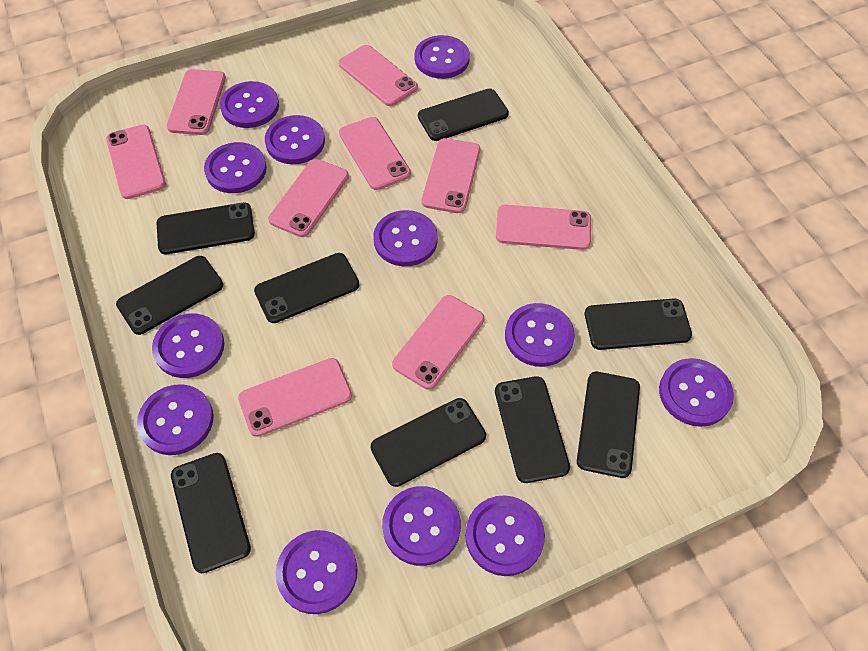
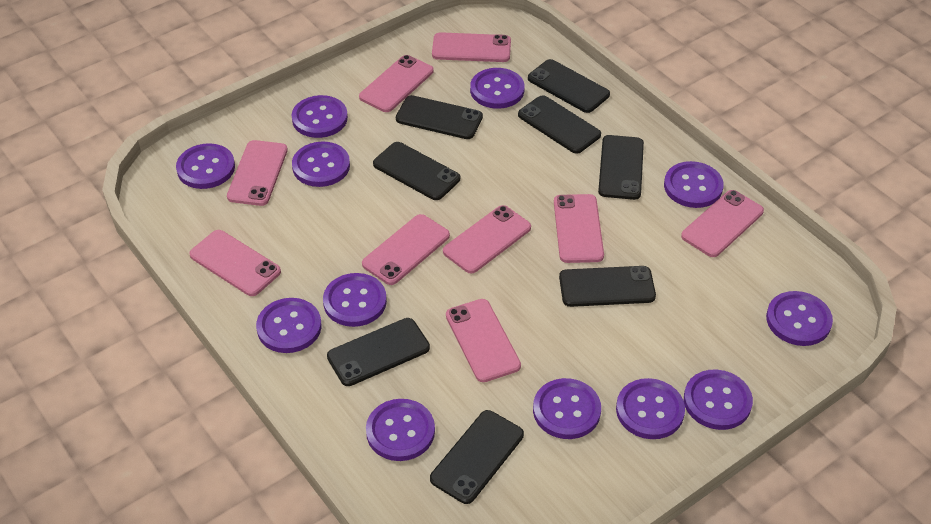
black phone: [116,256,223,335] [157,203,255,254] [171,453,251,573] [254,253,360,323] [371,398,486,487] [418,89,509,141] [495,376,570,483] [577,372,640,478] [585,299,692,350] = 9 -> [327,318,430,386] [373,142,460,200] [396,95,483,139] [430,410,524,504] [518,95,601,154] [528,59,610,113] [559,266,656,307] [598,135,644,200] = 8

